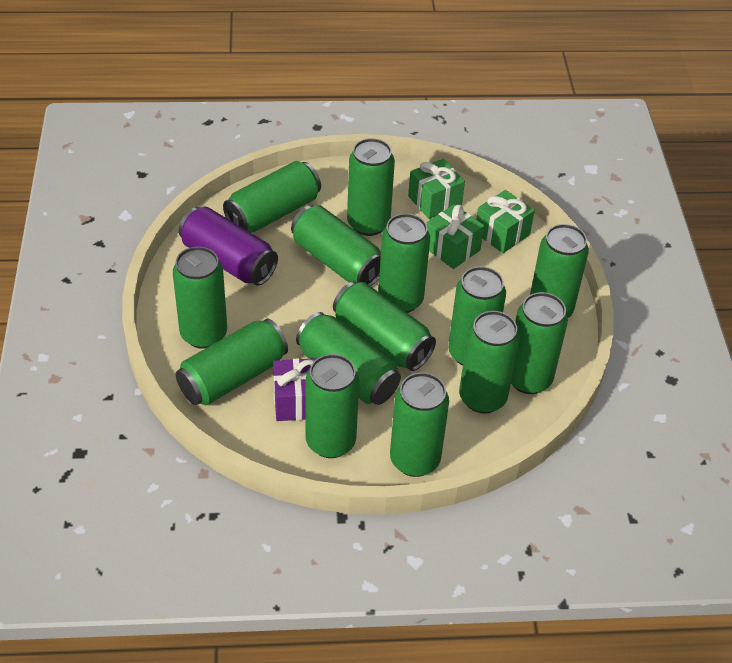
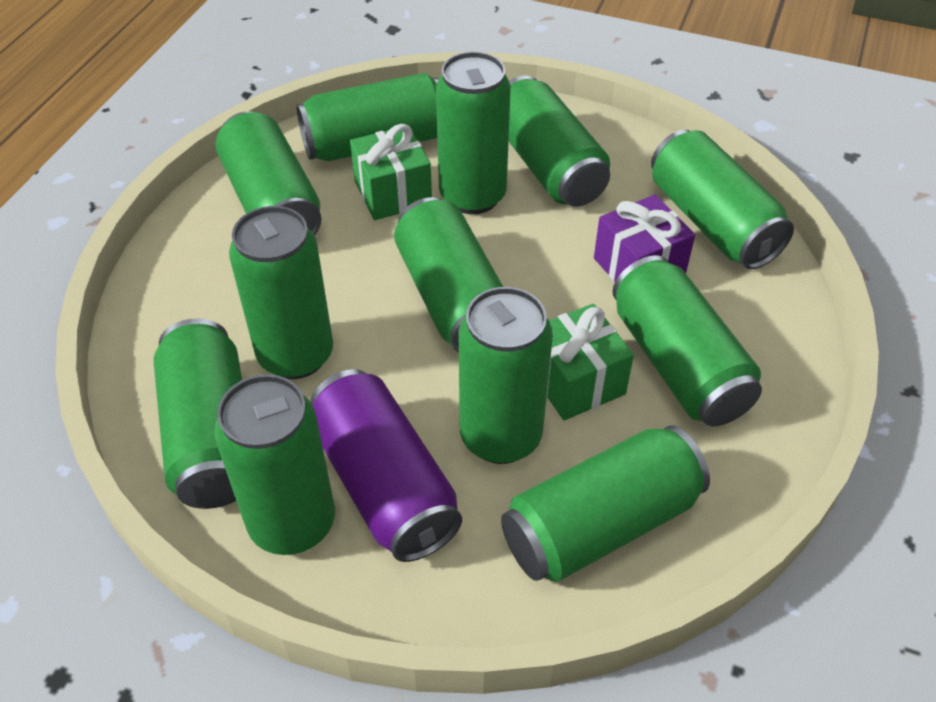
green can: [173,247,227,349] [176,319,288,405] [223,161,321,233] [291,205,381,286] [296,312,401,405] [305,354,359,458] [333,282,436,371] [347,138,395,236] [378,213,430,313] [390,372,449,477] [448,266,506,366] [459,311,520,413] [511,292,568,394] [530,224,589,318] = 14 -> [154,318,242,509] [214,374,335,555] [216,111,321,235] [229,206,333,379] [296,73,439,161] [394,197,503,353] [436,52,511,214] [458,287,553,464] [501,425,710,582] [509,75,610,207] [612,255,762,426] [651,129,794,269] = 12
green gift: [408,159,465,219] [426,204,484,269] [476,190,535,253] = 3 -> [350,124,432,220] [547,304,634,420] = 2

